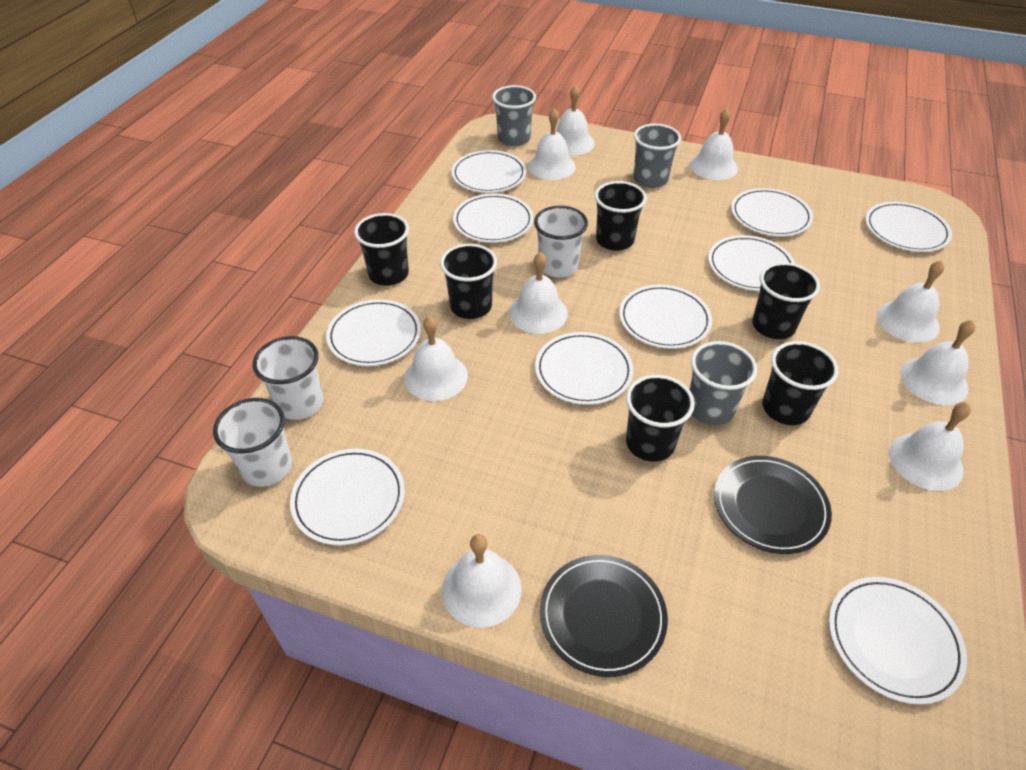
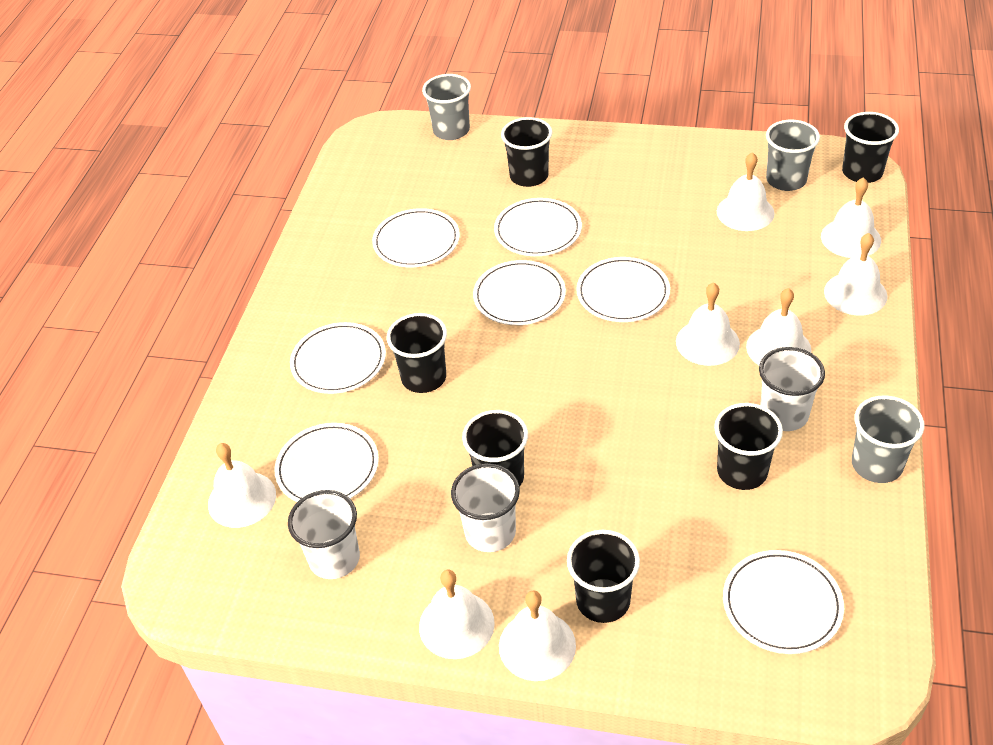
black plate: [540,555,668,677] [714,456,832,554] = 2 -> none = 0
white bell: [404,316,468,401] [442,534,522,628] [509,252,568,334] [528,108,576,180] [556,85,595,155] [690,108,738,180] [877,260,944,343] [889,402,971,491] [900,320,976,405] = 9 -> [208,443,276,528] [419,570,495,659] [499,590,576,681] [676,282,740,366] [717,152,774,231] [746,288,811,365] [821,177,881,258] [824,233,887,315] = 8
white plate: [290,449,405,546] [326,299,421,366] [452,150,526,193] [453,194,533,243] [535,332,634,405] [619,285,712,349] [708,235,795,291] [731,188,813,237] [829,577,967,705] [865,202,952,252] = 10 -> [274,423,379,502] [290,322,386,394] [372,208,460,267] [473,260,566,325] [494,198,582,256] [576,257,670,322] [723,550,844,654] = 7

